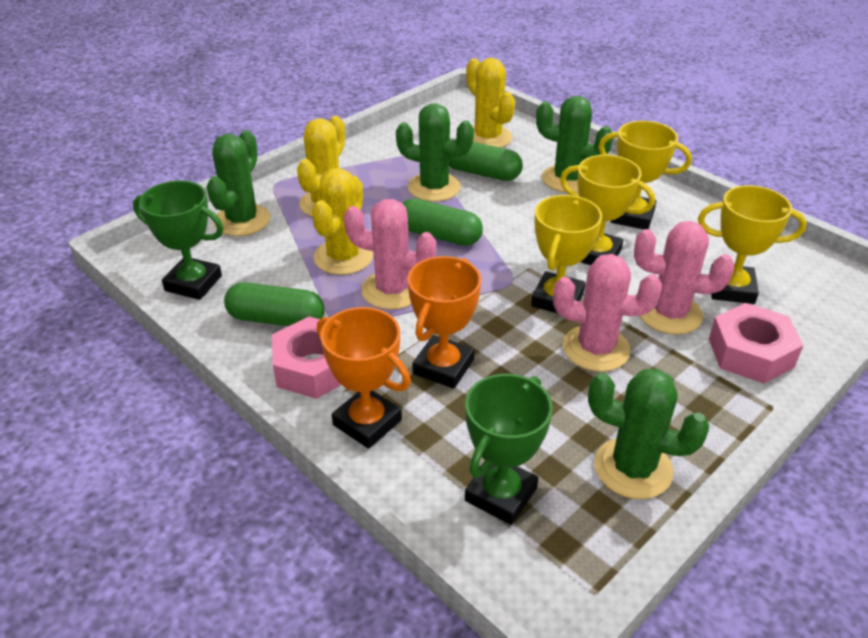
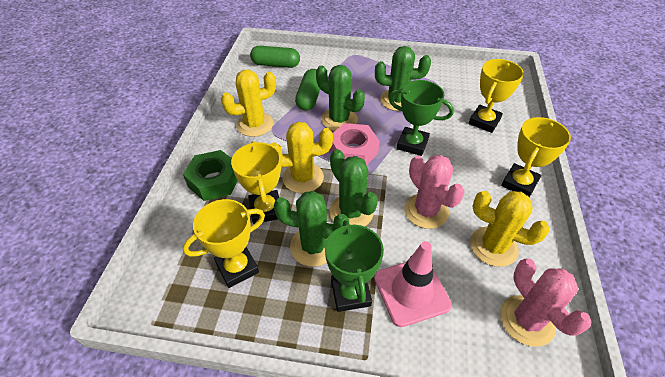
green capsule: [224,282,325,326] [402,198,483,246] [449,142,523,181] = 3 -> [250,46,300,68] [295,69,320,111] = 2
green nut: none = 0 -> [183,150,238,201] = 1
orange trophy: [317,307,411,449] [407,256,481,389] = 2 -> none = 0
pink cactus: [344,199,436,310] [553,254,662,372] [634,221,734,335] = 3 -> [404,155,465,229] [500,259,591,347] = 2
pink nut: [272,316,341,399] [709,303,804,383] = 2 -> [330,123,380,166] = 1
pink traffic cone: none = 0 -> [374,241,452,327] = 1

